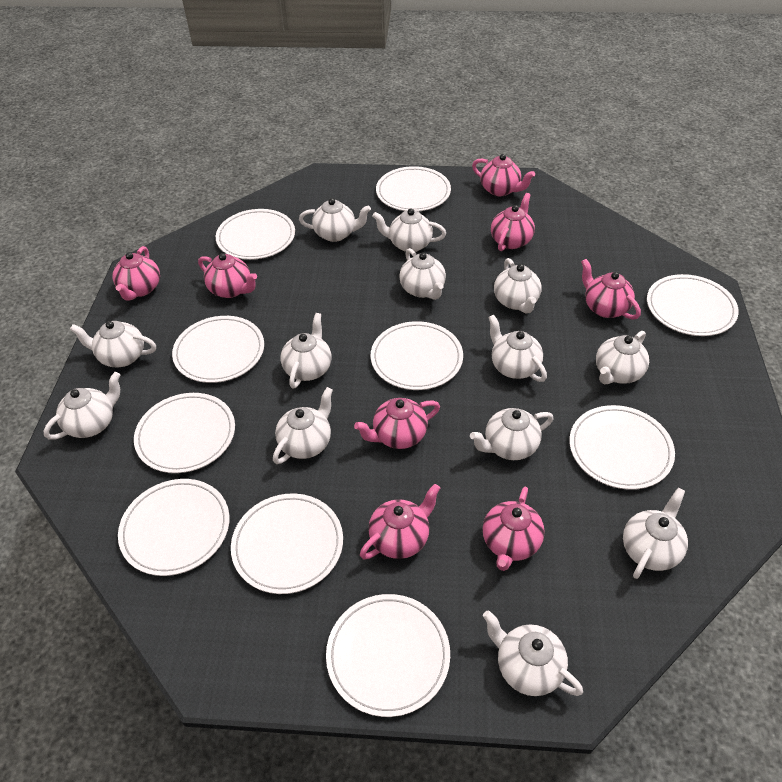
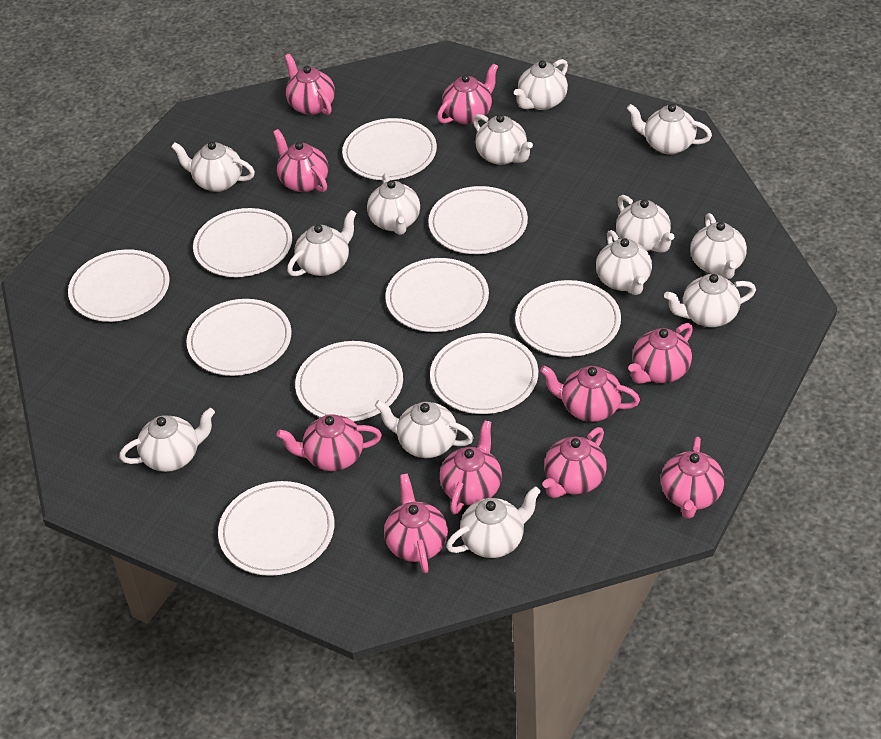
pink teapot: [113,246,160,301] [198,253,257,298] [354,398,440,449] [360,484,440,559] [472,154,535,196] [482,487,545,571] [491,193,535,251] [581,259,641,320] = 8 -> [273,129,328,192] [276,414,382,471] [285,54,335,115] [384,473,448,573] [437,63,498,124] [440,420,502,515] [540,366,640,422] [543,427,607,498] [628,323,693,384] [661,437,724,519] = 10

